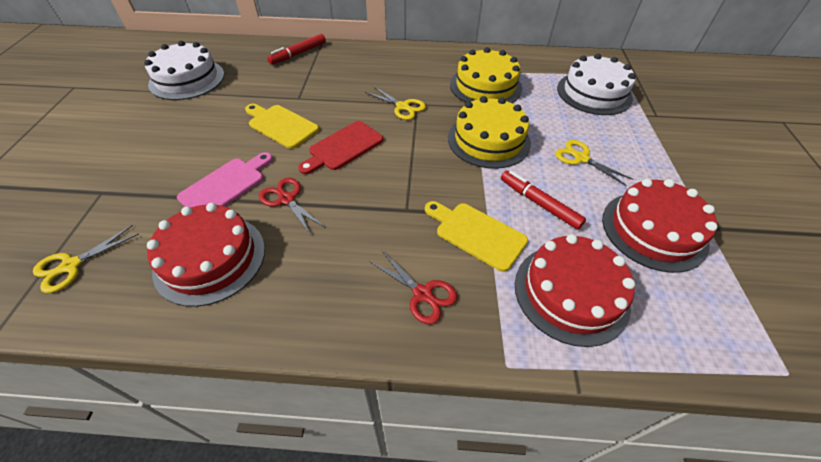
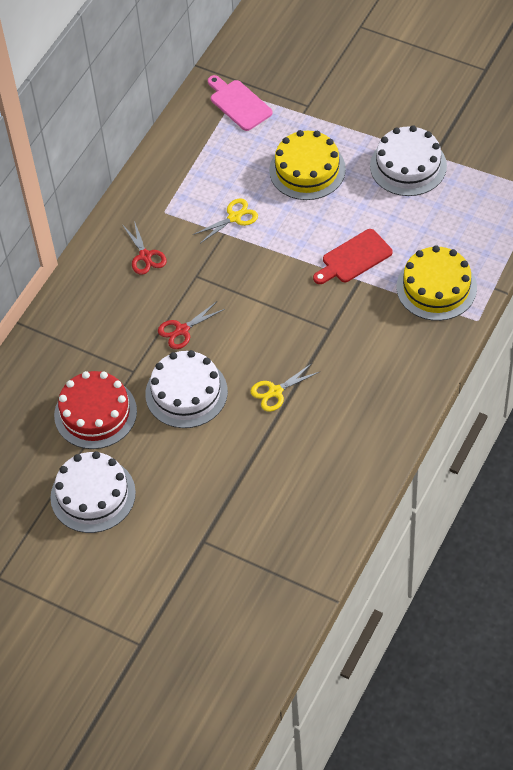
red cake: [147,203,265,307] [515,234,635,347] [602,179,718,273] = 3 -> [54,371,137,449] = 1
red marker: [267,34,326,65] [501,171,586,230] = 2 -> none = 0
white cake: [144,41,224,100] [557,54,636,115] = 2 -> [50,451,136,533] [145,350,228,428] [370,125,447,196] = 3
yellow cutting board: [245,104,319,149] [425,201,528,272] = 2 -> none = 0
yellow scissors: [33,225,139,293] [365,86,426,120] [555,140,633,186] = 3 -> [193,199,258,243] [250,363,319,412] = 2

